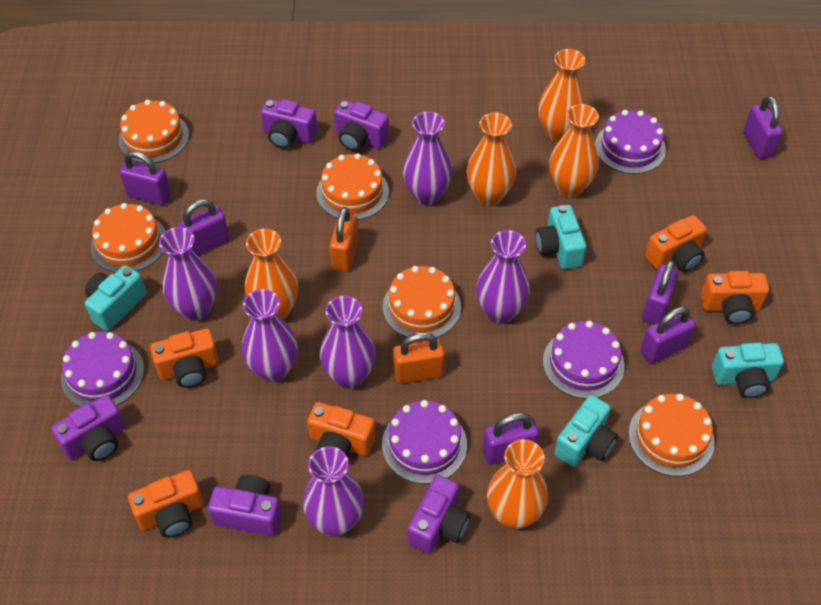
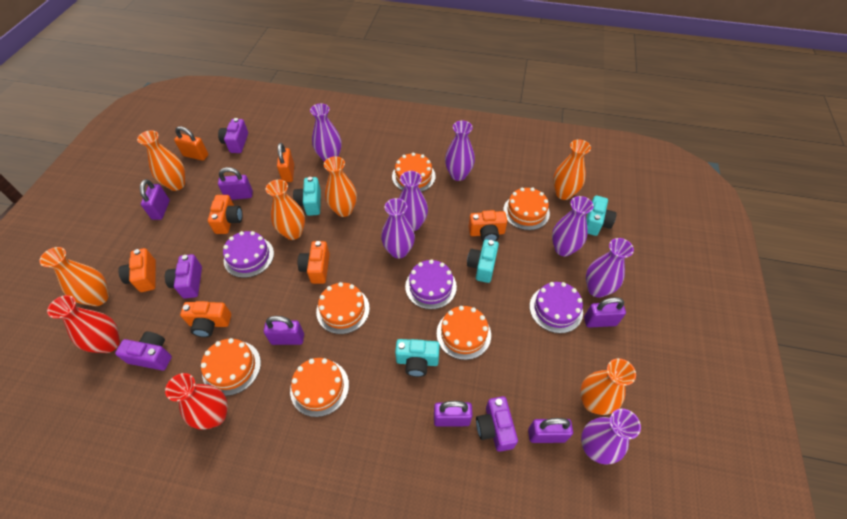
orange cake: [91,203,165,273] [119,100,189,163] [316,153,389,220] [383,266,461,338] [628,394,715,476] = 5 -> [201,338,261,396] [290,358,349,417] [316,282,370,334] [392,153,436,192] [437,306,491,360] [503,187,550,230] = 6
orange vase: [245,229,298,320] [467,112,516,206] [487,439,548,529] [538,49,586,142] [549,104,599,198] = 5 -> [39,247,109,306] [137,130,185,191] [266,179,305,240] [324,156,357,217] [553,139,591,200] [580,358,636,415] = 6
purple cake: [61,332,144,407] [382,400,467,484] [543,321,625,399] [595,110,666,174] = 4 -> [223,231,274,278] [405,259,457,309] [530,282,583,333] = 3
purple camera: [51,395,125,461] [208,474,282,536] [261,99,317,149] [334,100,389,151] [408,475,470,554] = 5 -> [115,332,172,371] [165,254,202,299] [218,118,248,153] [476,396,518,452] = 4
purple vase: [159,227,217,321] [242,289,298,382] [303,446,364,536] [320,296,376,389] [403,112,452,205] [476,230,530,324] = 6 -> [310,103,342,162] [381,198,415,259] [399,171,428,231] [445,121,475,181] [552,196,594,256] [581,409,641,465] [586,238,634,298] = 7
red vase: none = 0 -> [47,295,120,353] [165,373,228,430] = 2

